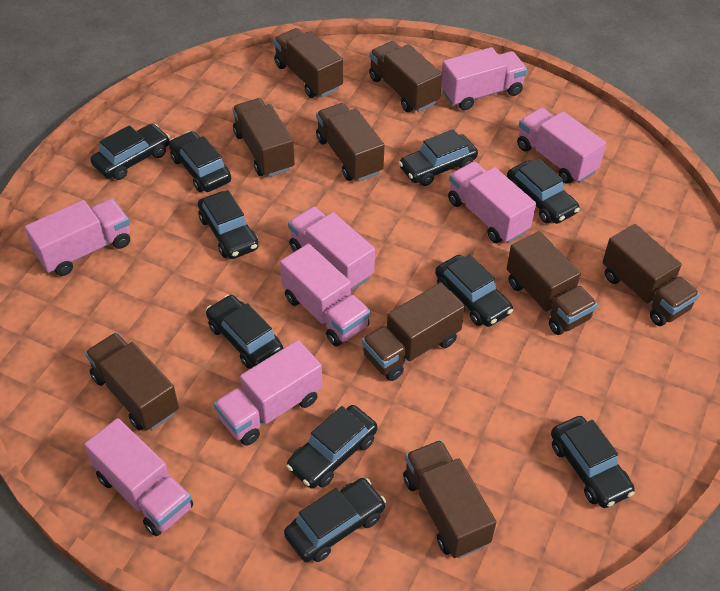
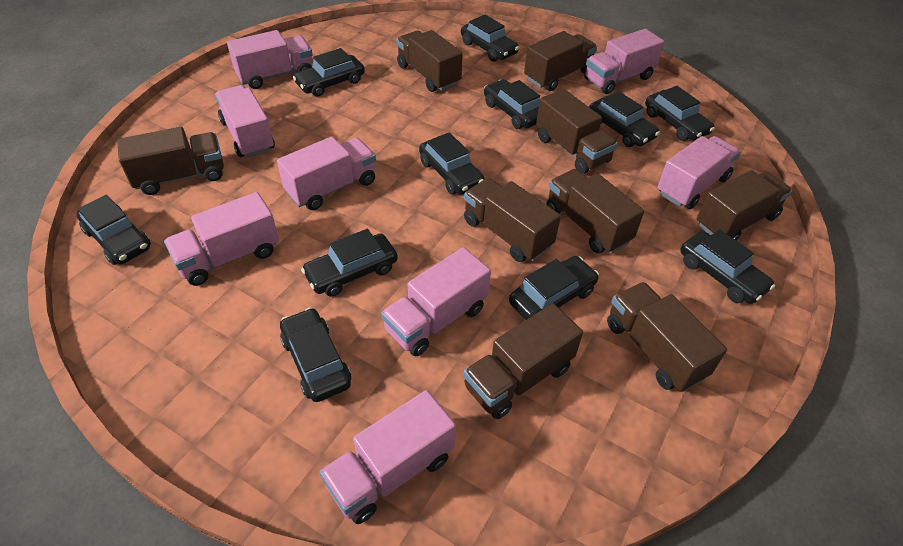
black car: [91,124,170,180] [169,131,231,192] [198,190,258,259] [206,295,283,369] [284,478,386,562] [286,405,378,489] [399,129,478,186] [435,254,513,327] [507,158,580,224] [551,416,635,508] = 10 -> [77,195,151,265] [280,308,351,402] [293,48,365,97] [301,229,398,297] [419,132,485,195] [461,15,519,62] [484,79,540,129] [509,256,599,320] [589,91,660,147] [645,86,715,141] [681,229,775,304] = 11

